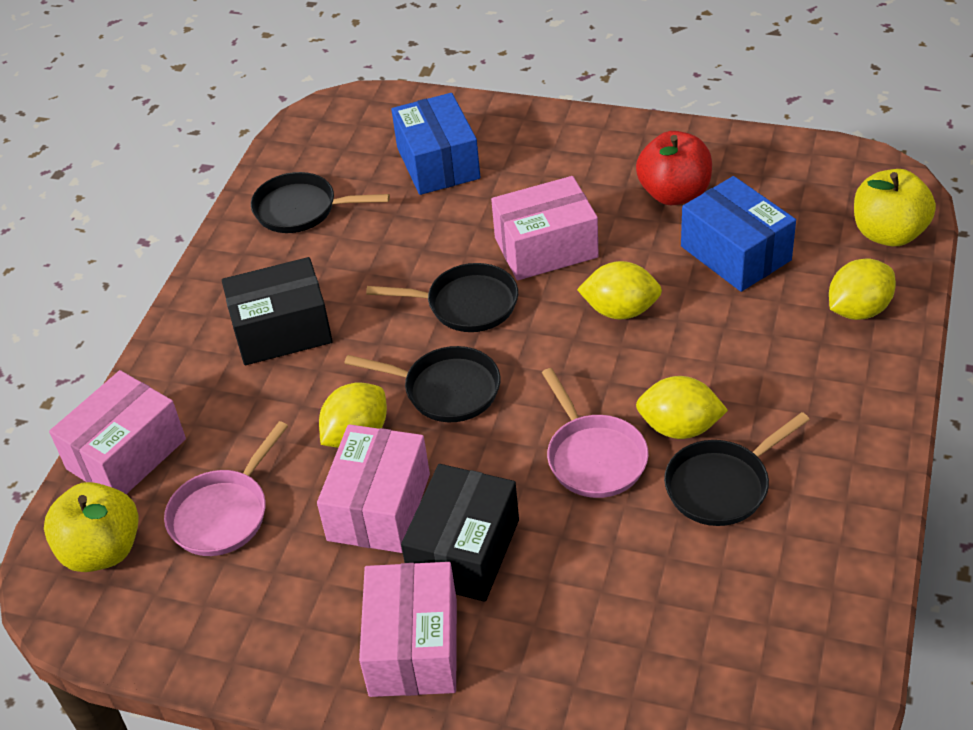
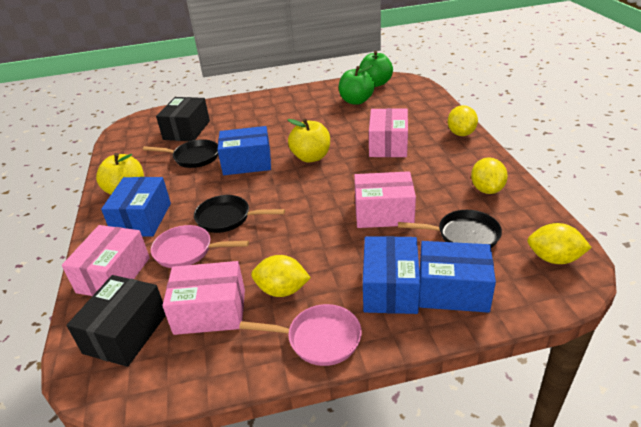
black pan: [251,172,390,233] [344,346,500,422] [366,263,518,332] [664,412,810,526] = 4 -> [143,139,218,168] [194,195,285,233] [398,210,502,248] = 3
blue box: [391,93,480,195] [681,176,796,292] = 2 -> [101,177,171,237] [218,126,271,175] [363,236,420,314] [419,241,496,313] = 4
green apple: none = 0 -> [339,65,375,105] [359,51,393,87] = 2
red apple: [636,131,712,205] = 1 -> none = 0

